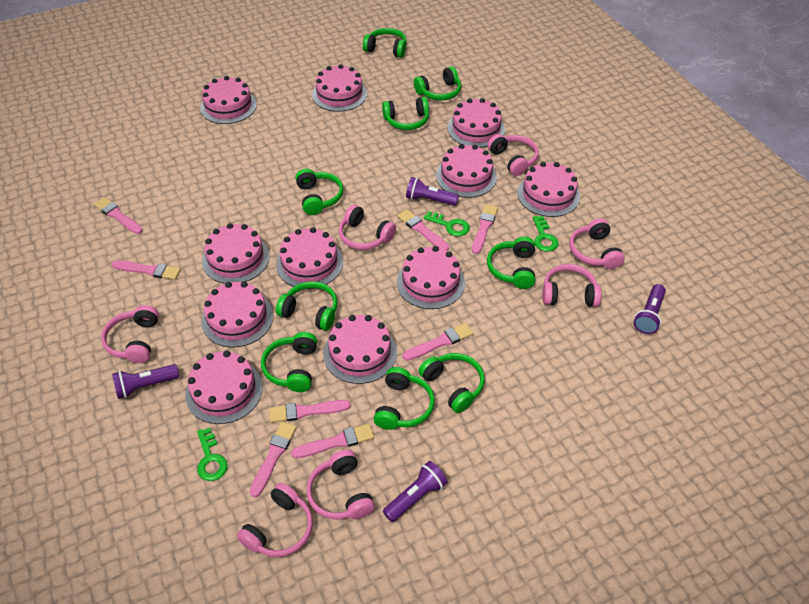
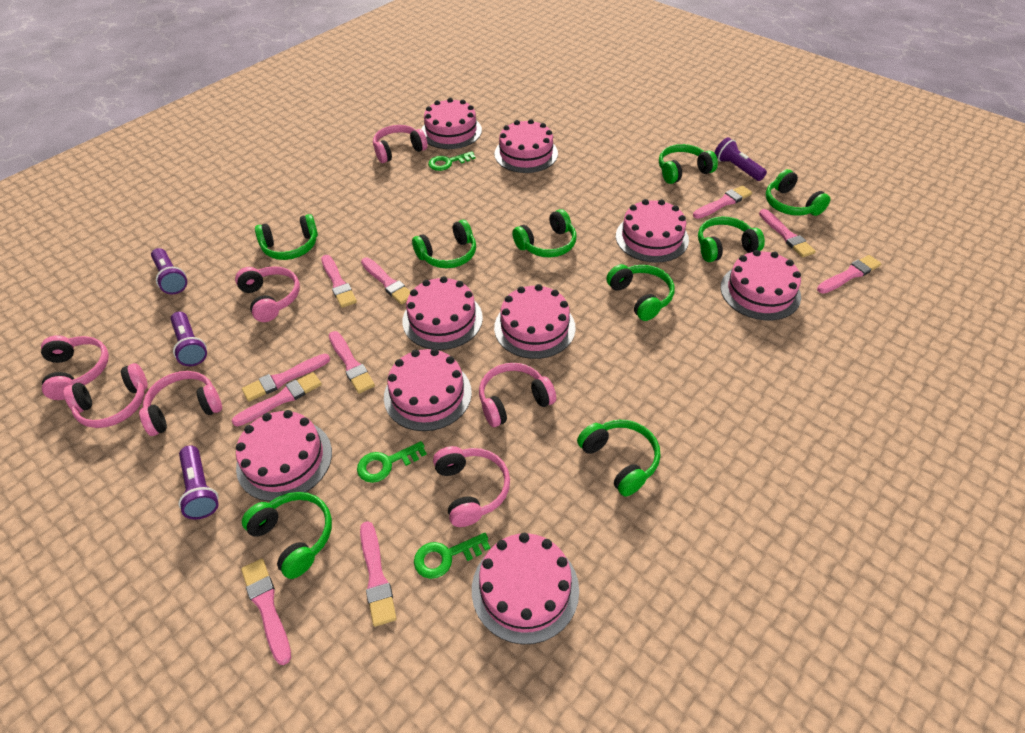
pink brush: [94,197,143,234] [112,260,181,280] [250,421,297,497] [269,400,351,423] [291,424,374,458] [397,209,449,251] [403,323,473,361] [472,204,498,254] = 8 -> [232,372,322,427] [241,558,291,665] [242,354,330,402] [321,255,357,308] [329,331,375,393] [360,521,397,627] [361,257,410,305] [693,185,752,219] [759,209,816,257] [817,255,881,294] = 10
pink cake: [185,351,263,424] [200,76,257,124] [202,223,270,284] [202,281,273,348] [276,227,343,289] [312,64,367,112] [323,315,397,384] [397,246,465,309] [436,144,497,198] [447,98,505,148] [517,162,580,217] = 11 -> [236,410,332,502] [384,348,472,431] [402,276,483,350] [421,98,482,149] [472,533,579,644] [494,119,558,173] [494,284,576,359] [616,199,689,263] [720,250,801,320] = 9

